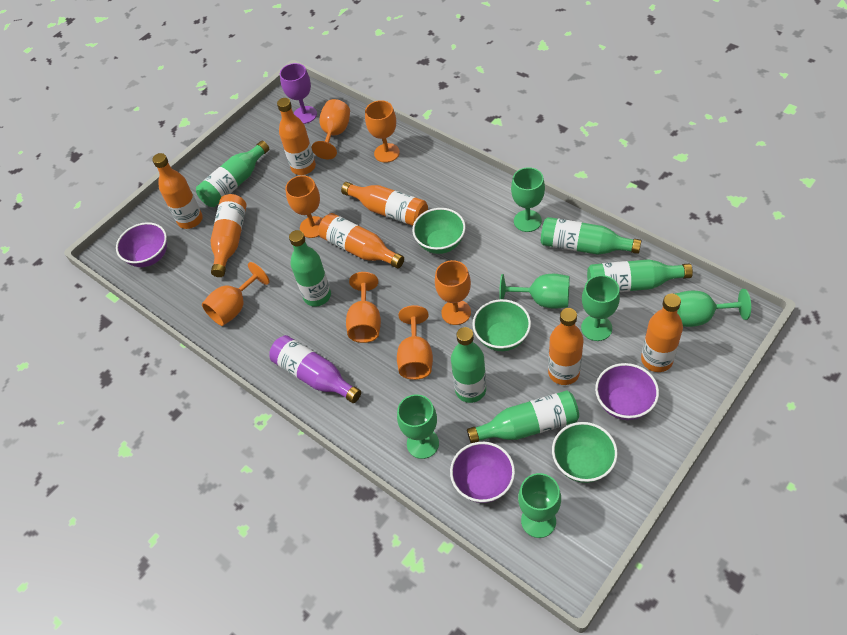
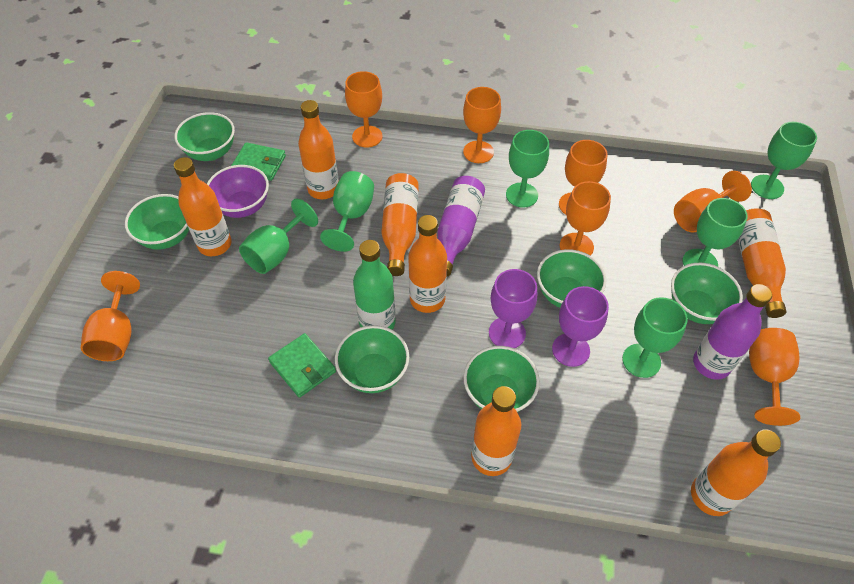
green bottle: [196,141,269,207] [289,230,331,307] [451,327,486,403] [467,390,579,443] [541,217,641,255] [587,259,693,292] = 6 -> [353,240,396,330] = 1
green bowl: [412,208,466,254] [472,299,531,351] [552,422,618,483] = 3 -> [125,194,189,250] [174,112,235,161] [335,325,409,393] [463,346,540,412] [537,249,607,308] [671,263,743,324] = 6
green wallet: none = 0 -> [231,142,286,181] [268,333,336,398] = 2
purple bottle: [269,335,361,403] = 1 -> [438,176,485,276] [693,284,772,380] = 2
purple bowl: [116,222,167,267] [450,442,515,503] [595,363,659,420] = 3 -> [207,165,269,218] = 1
purple goblet: [280,63,317,124] = 1 -> [489,269,537,348] [552,286,609,367] = 2

